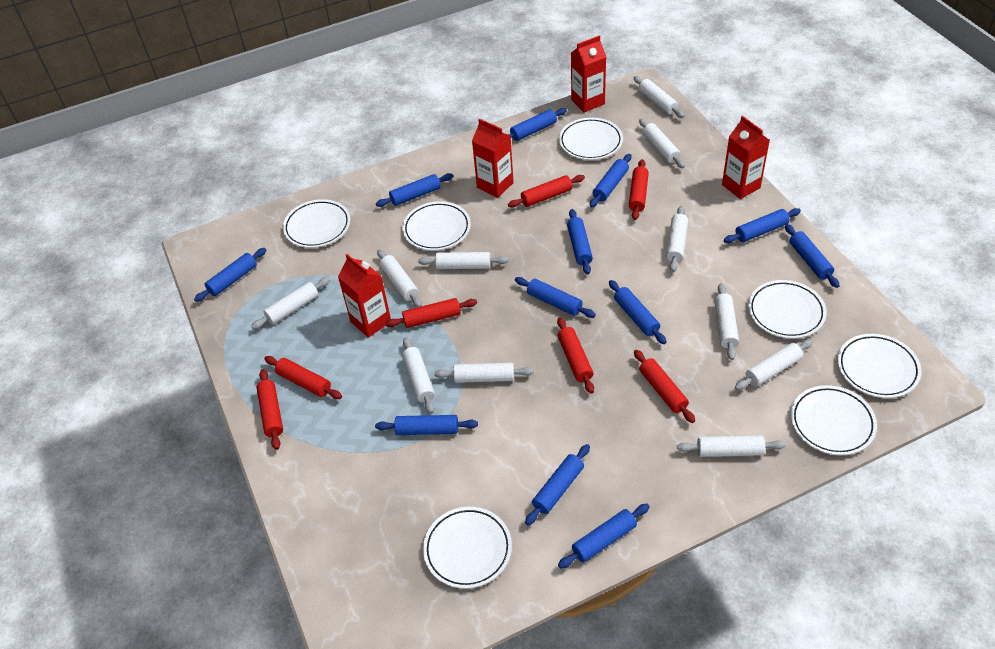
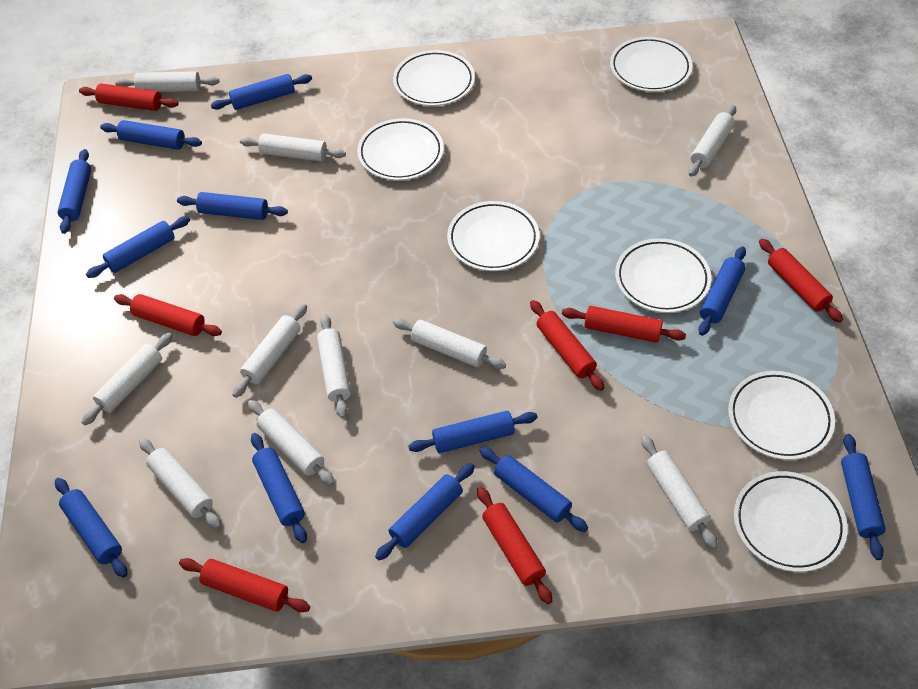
red carton: [338,254,391,338] [472,118,514,198] [571,35,606,112] [722,116,770,199] = 4 -> none = 0
white rolling pin: [251,278,330,329] [377,249,422,307] [402,337,435,414] [418,252,508,269] [434,363,534,383] [633,76,684,118] [639,119,685,168] [666,206,688,272] [677,435,786,457] [714,283,739,360] [735,340,813,390] = 11 -> [81,333,173,425] [115,71,219,92] [139,438,221,529] [233,304,307,398] [240,134,346,162] [248,400,335,486] [317,314,351,419] [393,318,506,369] [641,435,718,549] [688,105,736,177] = 10

